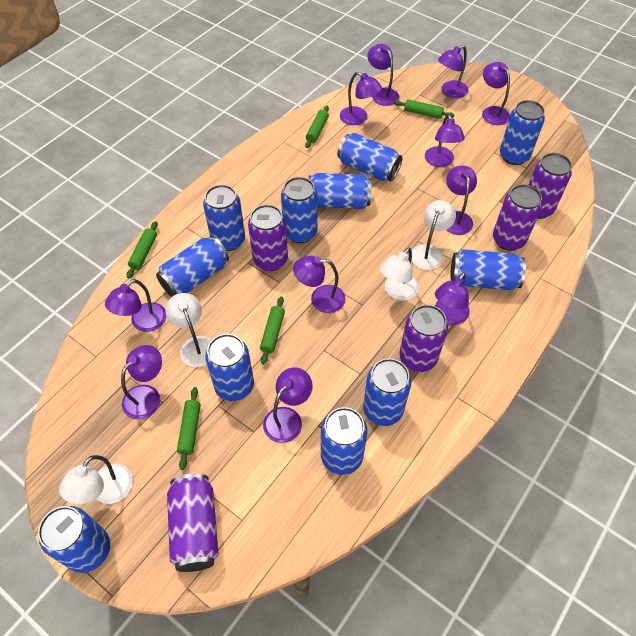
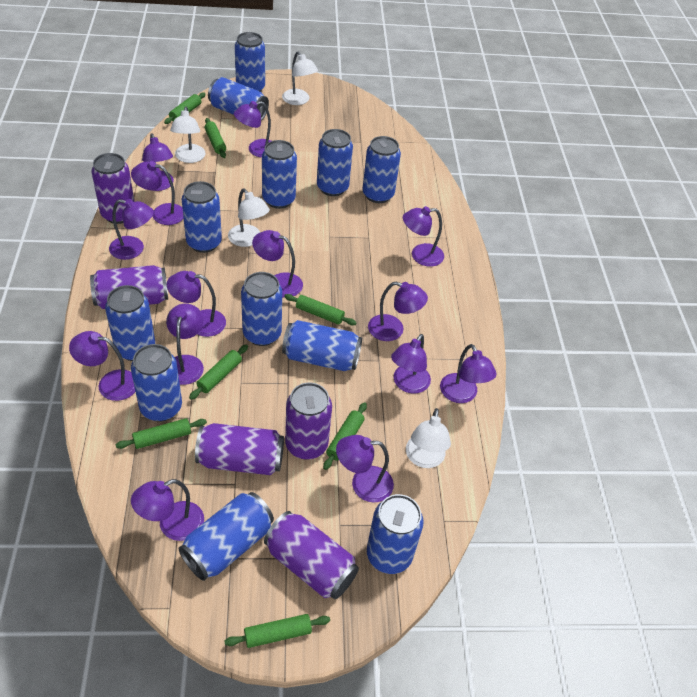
blue can: [38,506,110,573] [156,236,229,297] [203,185,245,251] [205,334,254,401] [281,177,318,243] [308,173,372,209] [321,407,368,475] [337,133,402,182] [363,358,411,426] [451,249,526,290] [500,100,545,165] = 11 -> [105,285,155,361] [131,344,182,422] [179,492,274,581] [182,181,222,253] [208,77,269,121] [235,32,265,92] [241,272,282,346] [262,140,297,209] [282,320,362,371] [317,129,353,196] [362,136,401,203] [367,494,424,574] = 12
green rolling pin: [127,221,158,279] [177,387,200,470] [260,297,285,364] [305,106,329,148] [394,99,454,119] = 5 -> [116,418,207,449] [164,92,206,124] [189,345,248,400] [205,118,226,158] [224,614,330,648] [284,294,357,325] [323,402,367,470] = 7
purple lamp: [105,279,166,332] [121,345,162,419] [263,367,312,443] [293,256,346,313] [340,72,382,125] [367,44,399,106] [425,114,465,167] [435,272,469,325] [438,45,469,98] [446,166,477,235] [482,62,510,125] = 11 -> [69,331,135,401] [109,199,154,260] [131,161,183,225] [131,479,204,541] [142,133,174,191] [166,304,204,385] [167,271,226,337] [234,101,271,158] [252,230,303,298] [336,435,394,503] [368,282,428,341] [391,334,431,394] [403,206,444,267] [440,344,497,403] = 14

